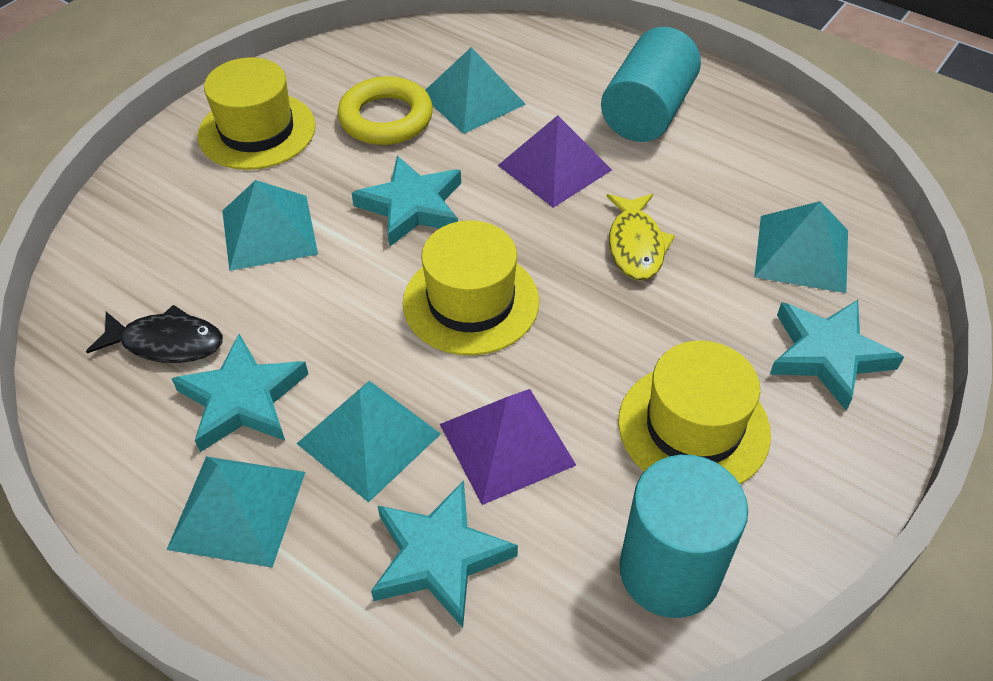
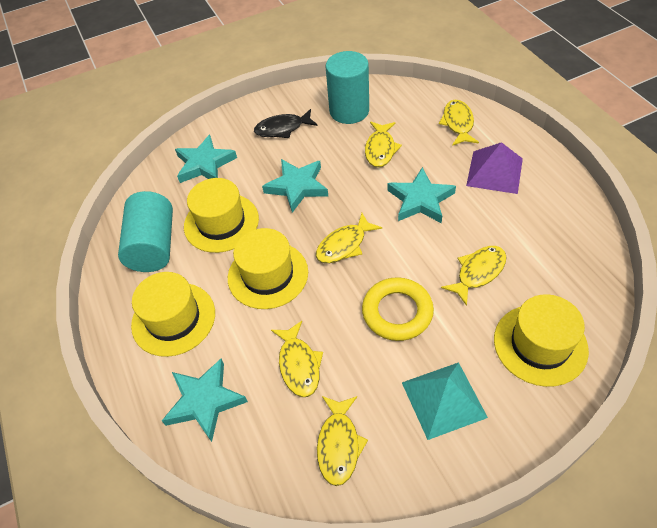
purple pyramid: [440,389,576,505] [498,115,612,208] = 2 -> [466,142,523,194] = 1
turquoise pyramid: [167,457,305,567] [222,180,318,271] [296,381,441,502] [425,47,526,134] [754,201,848,293] = 5 -> [402,362,488,440] = 1
yellow fish: [606,194,675,281] = 1 -> [271,321,323,397] [316,213,382,263] [317,396,368,486] [365,122,402,167] [439,100,479,146] [441,246,506,306] = 6
yellow hat: [198,57,316,170] [403,220,539,355] [618,340,771,484] = 3 -> [131,272,215,357] [184,178,259,253] [228,228,308,309] [494,294,589,387] = 4

